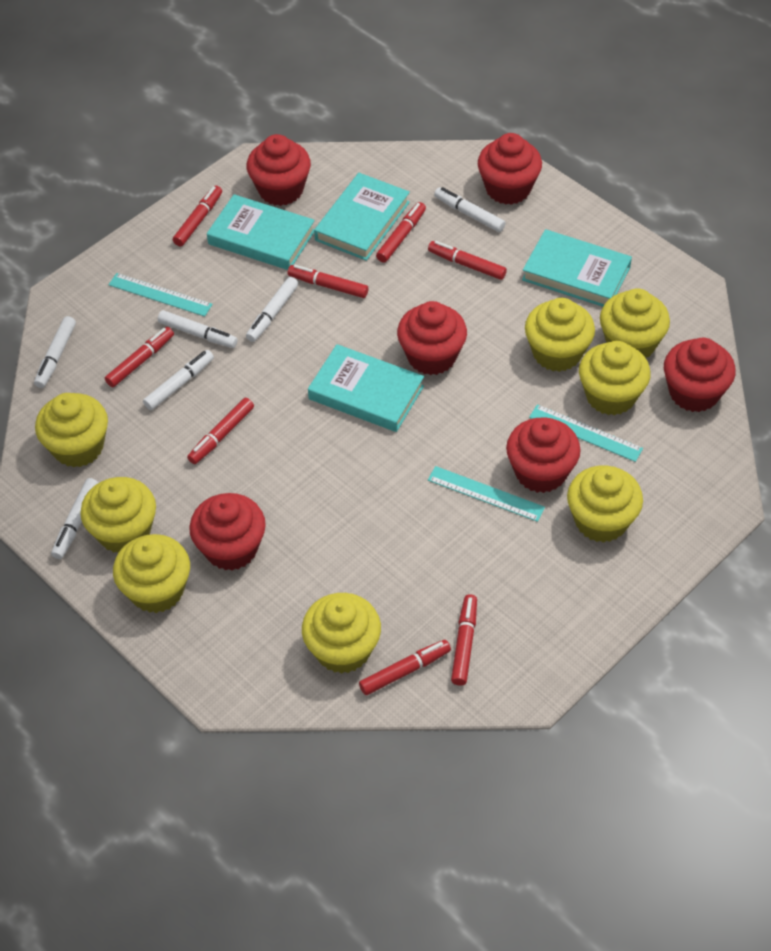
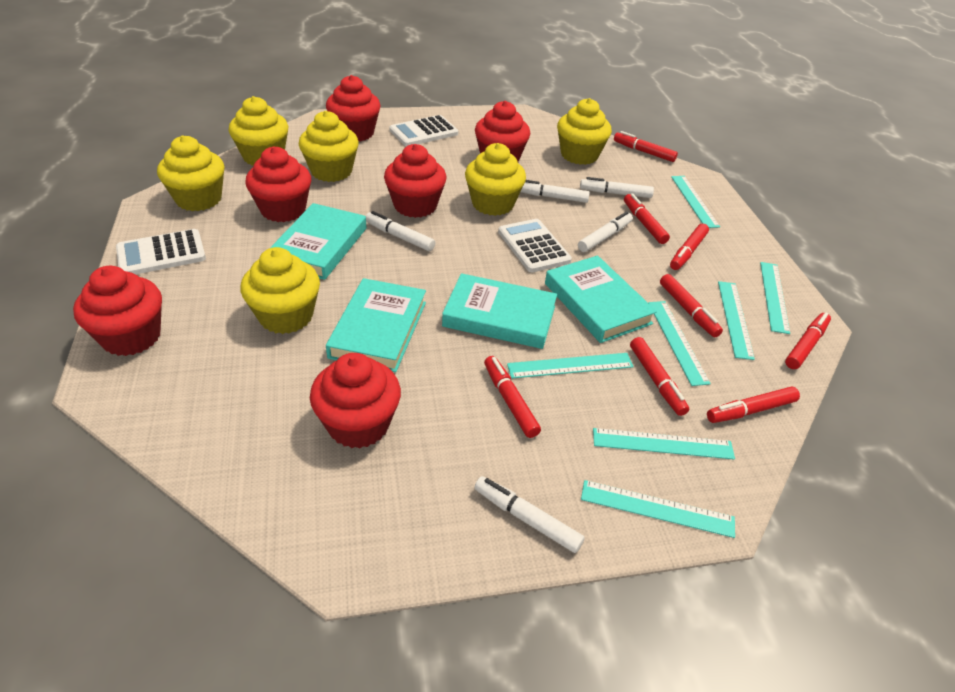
turquoise ruler: [108,273,213,317] [428,466,545,522] [529,404,643,462] = 3 -> [507,353,634,379] [581,480,735,538] [593,428,735,460] [648,301,711,386] [671,176,720,228] [718,281,755,360] [760,262,790,334] = 7
white calculator: none = 0 -> [116,229,206,274] [390,115,458,146] [498,219,572,272] = 3
white marker: [34,316,76,388] [51,478,99,559] [143,350,214,410] [158,310,238,348] [246,277,298,342] [434,187,506,232] = 6 -> [366,211,435,251] [474,476,585,553] [521,180,590,203] [578,211,633,252] [580,177,654,198] = 5
yellow cupcake: [35,393,108,468] [80,477,156,553] [113,534,190,613] [302,593,381,674] [525,298,595,372] [567,466,643,543] [579,341,651,415] [600,288,670,358] = 8 -> [157,136,225,211] [229,96,288,165] [241,247,320,334] [299,111,359,182] [465,143,526,216] [557,98,612,165] = 6

